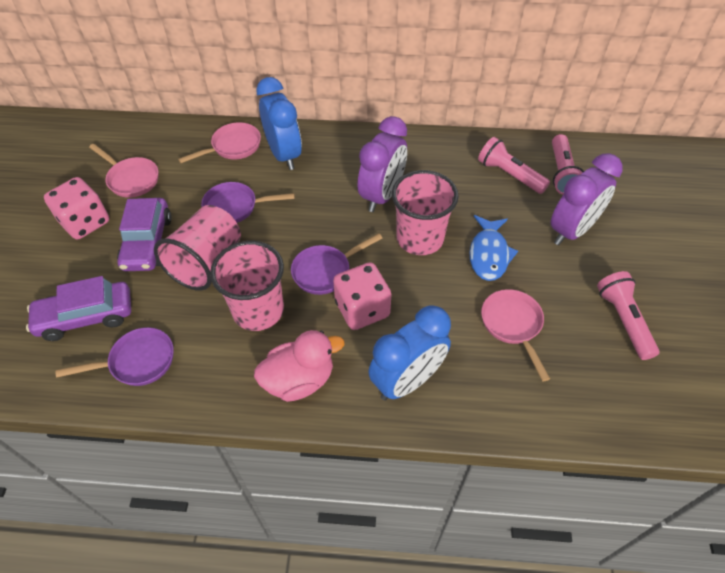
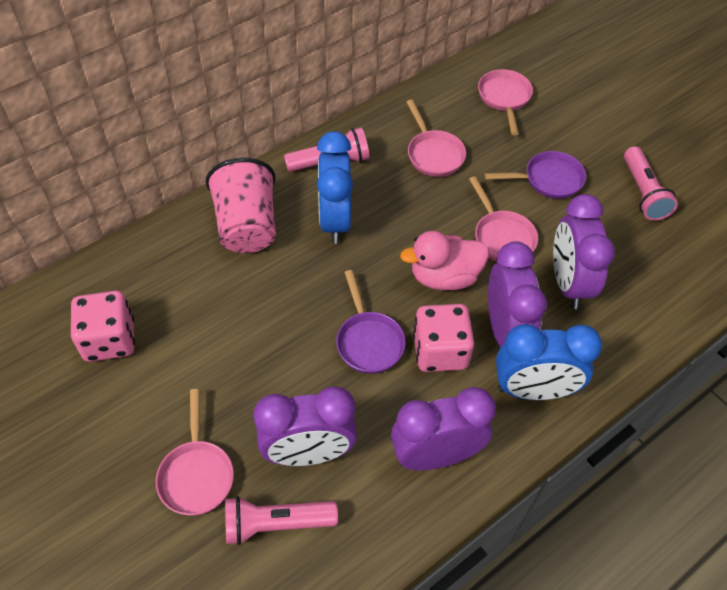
blue fish: [470,215,518,281] = 1 -> none = 0
pink cup: [154,205,241,291] [210,241,284,331] [392,170,459,255] = 3 -> [206,158,276,253] = 1
pink pan: [89,144,158,198] [178,122,261,163] [481,289,550,381] = 3 -> [156,389,234,516] [406,100,466,177] [469,176,538,261] [478,69,533,135] = 4
purple car: [26,276,131,341] [117,198,172,271] = 2 -> none = 0
purple clock: [357,116,407,212] [550,153,623,245] = 2 -> [253,386,357,466] [391,387,496,470] [488,241,547,348] [553,194,615,309] = 4
purple pan: [56,327,174,386] [201,182,295,223] [291,233,382,295] = 3 -> [336,270,406,374] [484,151,586,199] = 2

